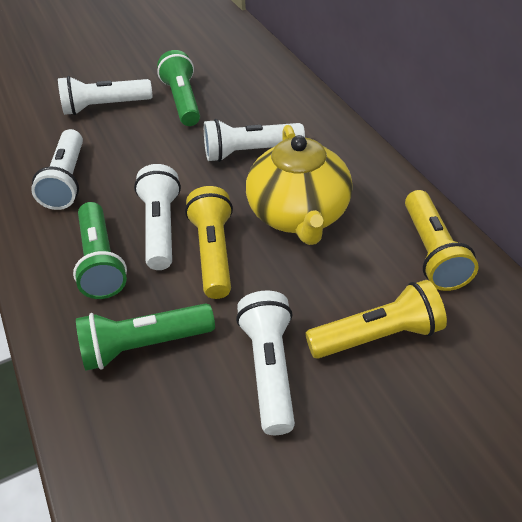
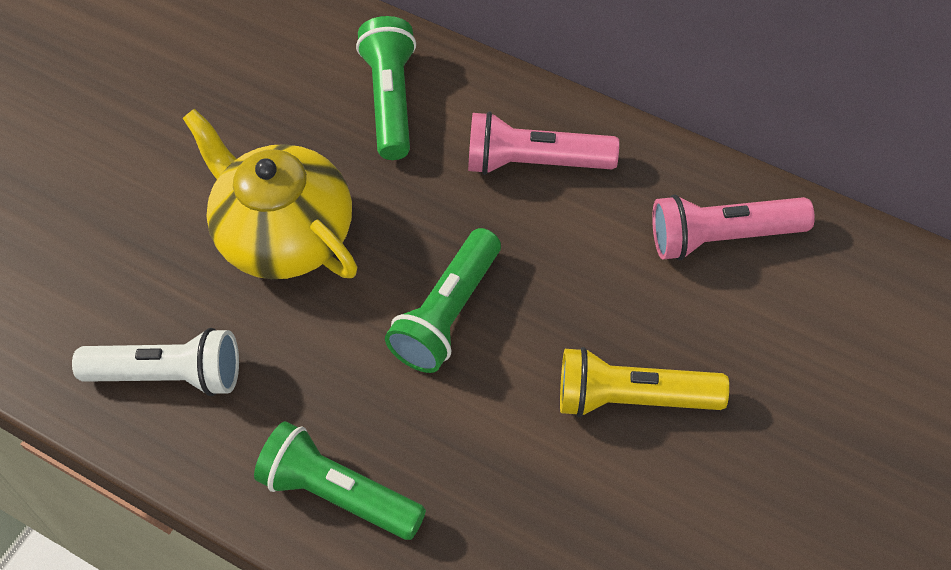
pink flashlight: none = 0 -> [468,111,619,175] [652,194,815,260] = 2
white flashlight: [31,129,83,210] [58,76,153,115] [134,164,181,270] [204,119,305,162] [236,291,295,435] = 5 -> [72,328,239,396] = 1
yellow flashlight: [185,186,233,299] [305,280,447,359] [405,190,479,291] = 3 -> [560,347,729,417] = 1

